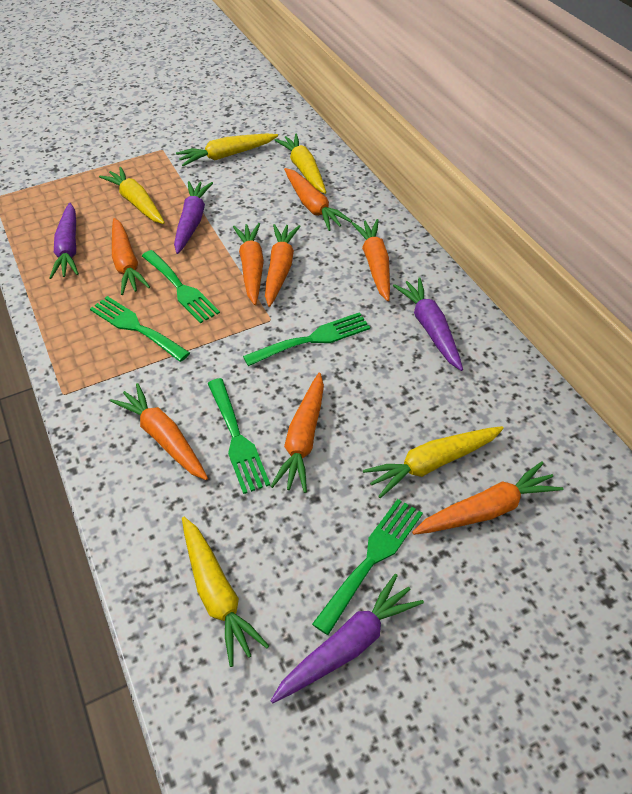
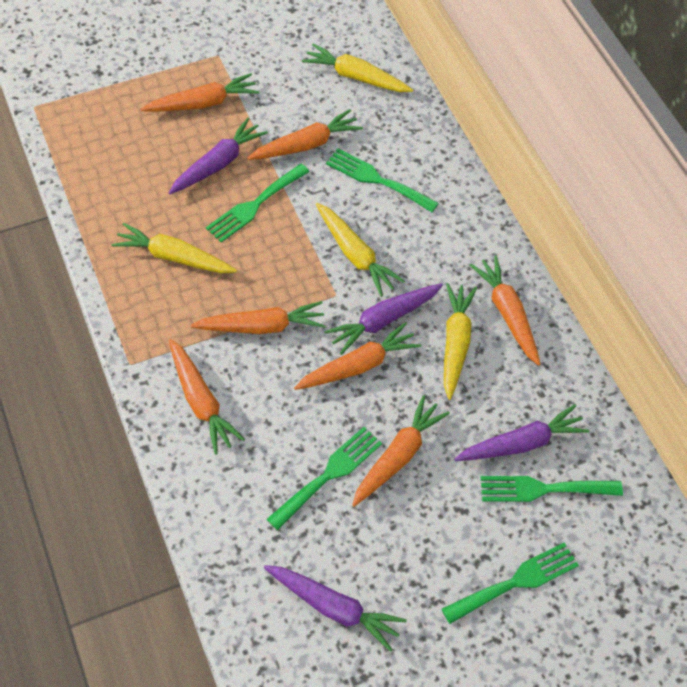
orange carrot: [110,383,208,480] [112,218,150,295] [233,223,264,305] [265,224,301,307] [270,373,324,493] [284,168,352,231] [351,219,390,301] [412,462,563,535] = 8 -> [141,73,259,112] [169,339,245,455] [191,301,326,334] [247,109,363,160] [294,322,421,390] [352,395,450,507] [470,255,541,366] = 7
yellow carrot: [99,167,165,224] [176,134,278,166] [182,517,269,667] [274,134,326,194] [363,426,504,498] = 5 -> [111,223,237,273] [302,44,413,92] [316,203,405,297] [444,283,477,400] = 4

